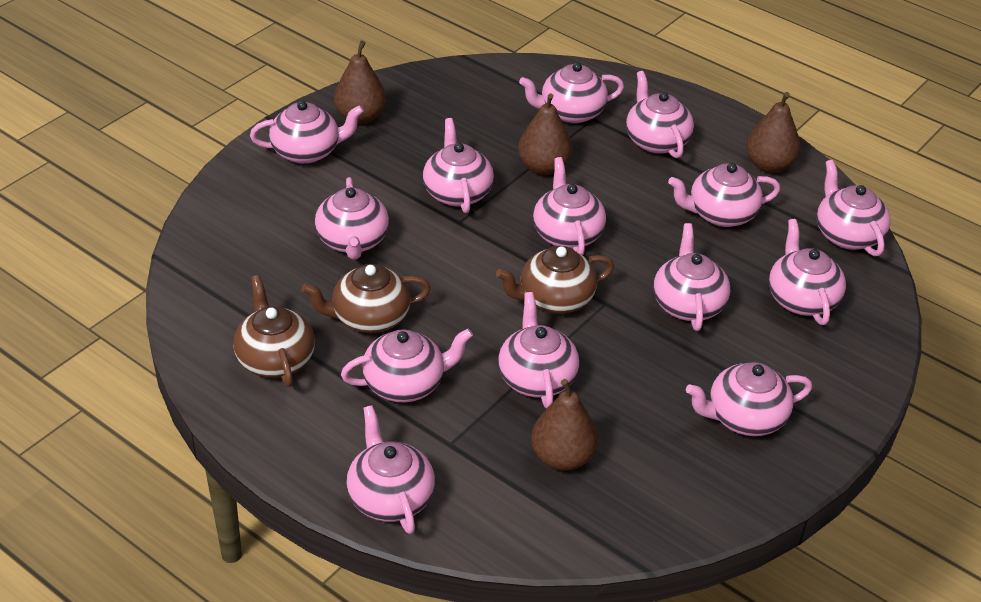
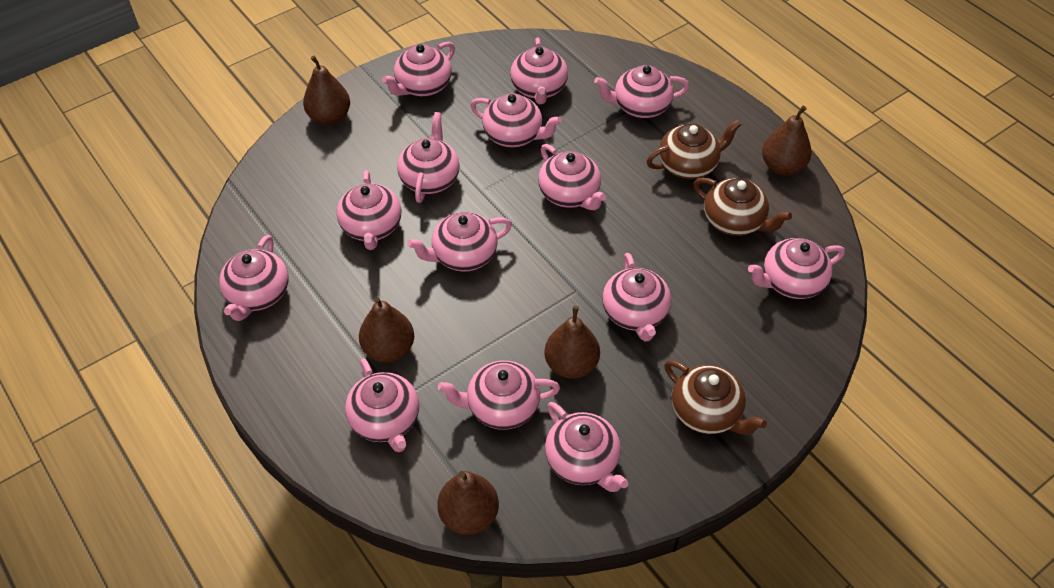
brown pear: [334,40,386,124] [518,93,572,175] [531,379,598,471] [746,92,801,173] = 4 -> [303,56,350,125] [359,297,414,363] [437,471,499,535] [545,306,600,379] [762,106,812,175] = 5

